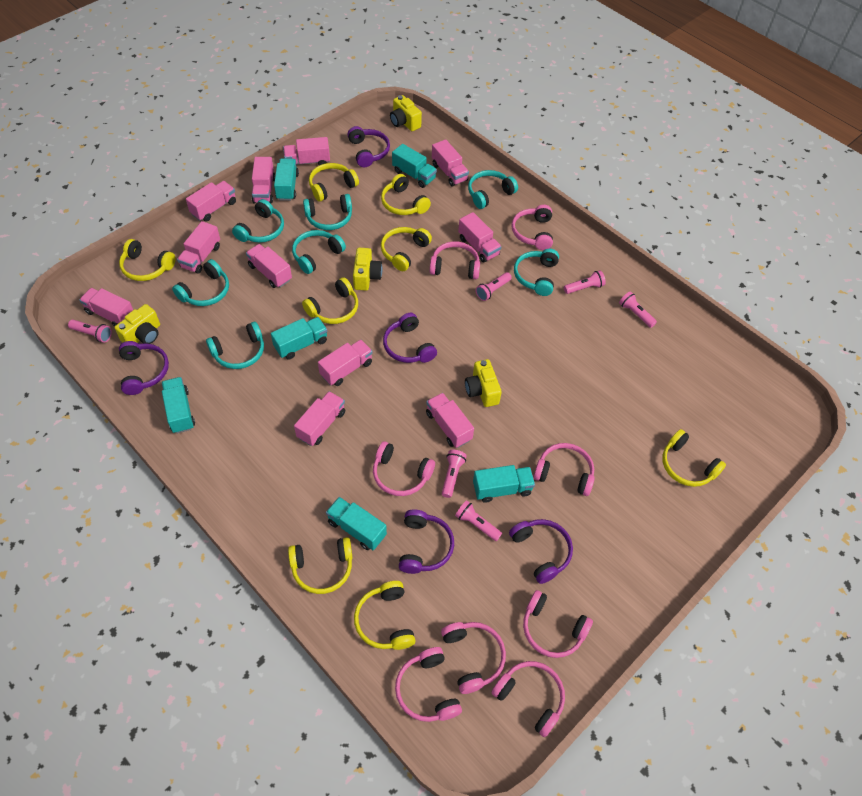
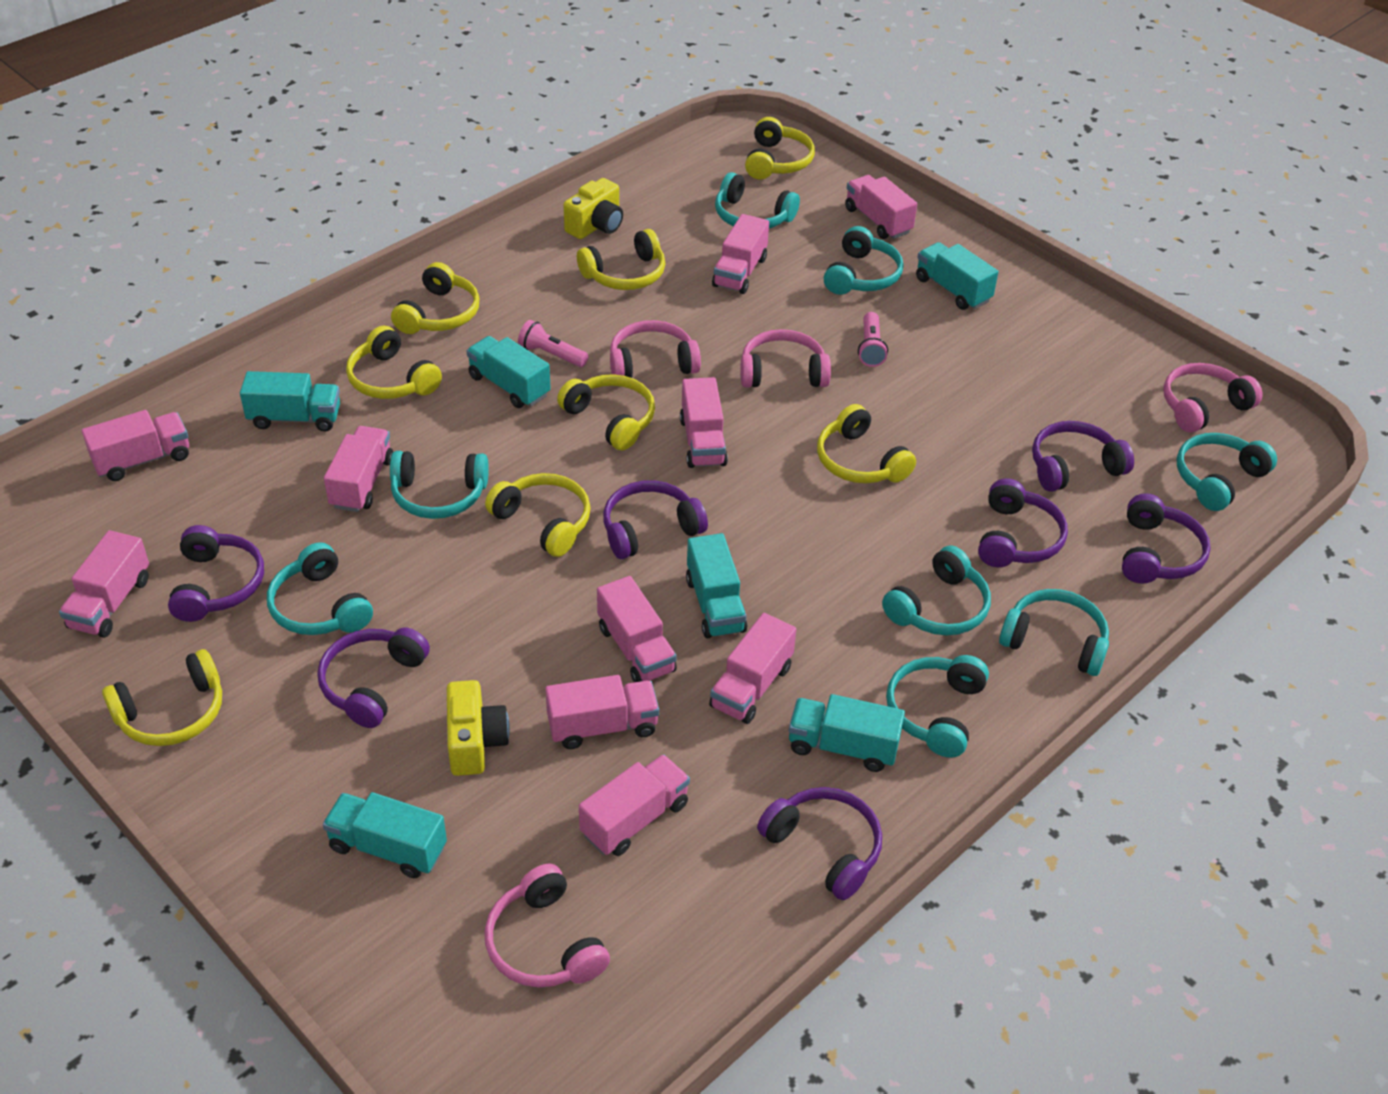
pink flashlight: [68,320,112,343] [442,450,467,498] [455,500,502,541] [476,272,512,301] [564,270,606,294] [619,291,657,328] = 6 -> [518,320,588,367] [858,312,888,367] = 2
pink headphones: [373,441,435,496] [395,647,462,722] [430,241,480,279] [441,622,506,694] [491,661,565,737] [512,205,553,250] [523,590,593,658] [533,443,595,496] = 8 -> [485,864,610,987] [610,320,701,378] [741,329,831,388] [1163,363,1262,433] = 4
pink truck: [79,288,133,327] [177,221,220,274] [186,181,236,222] [246,244,292,288] [252,157,275,204] [283,137,330,165] [294,391,345,446] [318,340,373,386] [426,393,474,448] [432,139,469,187] [458,212,502,263] = 11 -> [59,530,149,638] [82,410,189,481] [324,426,393,512] [546,675,659,749] [579,754,690,856] [597,576,677,682] [680,377,728,468] [709,613,796,724] [712,214,769,294] [845,175,917,239] = 10
purple headphones: [119,341,169,395] [347,126,390,167] [383,313,437,363] [399,509,454,574] [509,519,573,584] = 5 -> [168,525,264,622] [317,627,430,728] [603,480,708,559] [757,787,882,900] [978,478,1068,567] [1032,421,1134,492] [1122,493,1211,584] = 7
turquoise headphones: [172,259,229,306] [206,322,264,369] [232,199,284,243] [292,230,346,274] [303,194,352,230] [468,170,518,209] [514,249,559,296] = 7 -> [267,542,373,635] [390,451,489,519] [715,172,800,228] [824,226,904,295] [882,546,991,635] [886,655,989,758] [999,589,1109,676] [1177,433,1277,511] = 8
yellow camera: [114,304,160,344] [353,248,383,291] [390,95,422,131] [465,359,502,407] = 4 -> [447,680,510,776] [564,178,623,239] = 2

